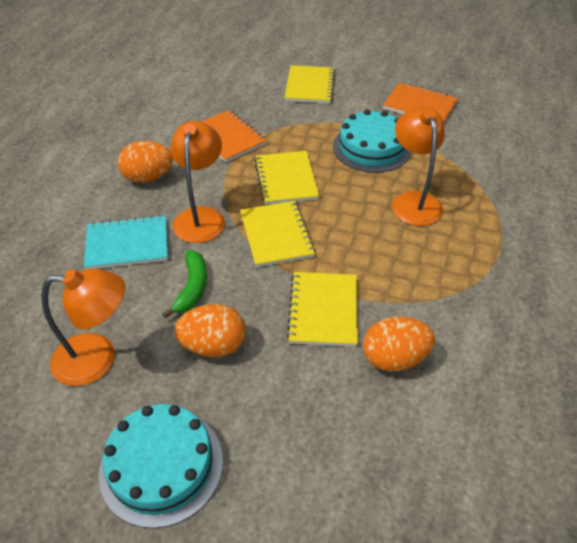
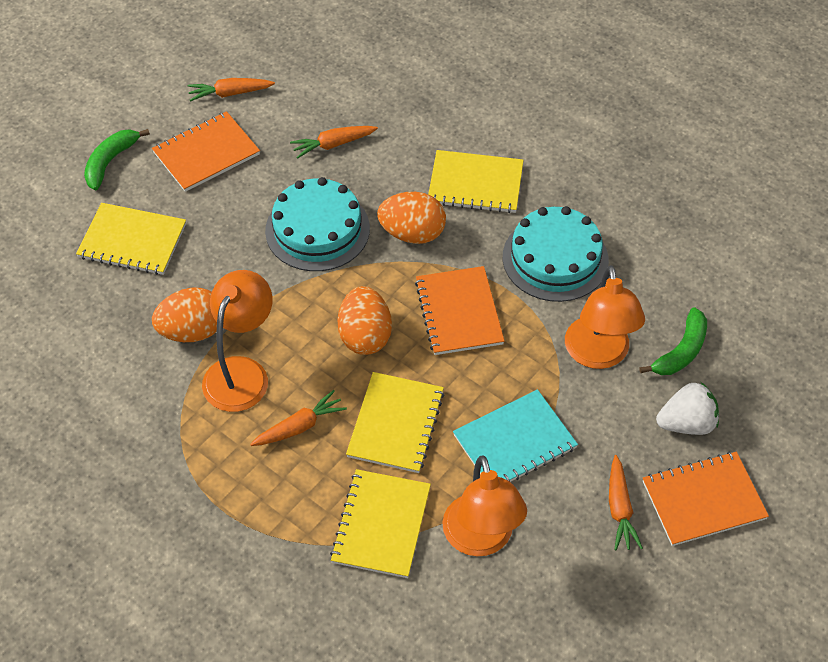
green banana: [163,250,207,319] = 1 -> [84,129,150,190] [639,307,707,375] = 2
orange carrot: none = 0 -> [188,78,275,102] [250,390,347,446] [290,126,378,159] [609,455,643,550] = 4
orange notebook: [201,110,267,162] [383,82,458,122] = 2 -> [152,111,260,192] [415,266,505,355] [643,452,769,546] = 3
white strawberry: none = 0 -> [656,382,719,435] = 1

